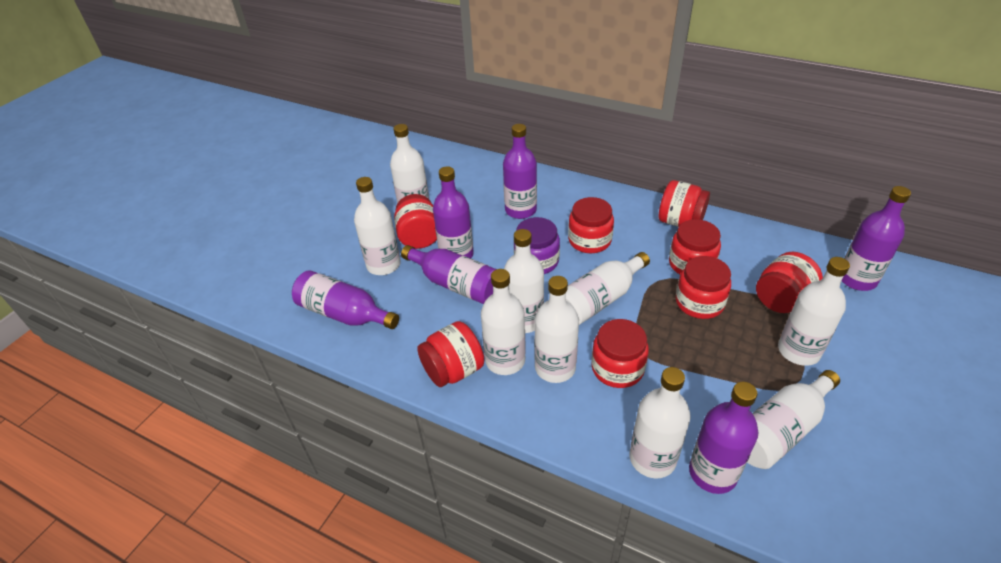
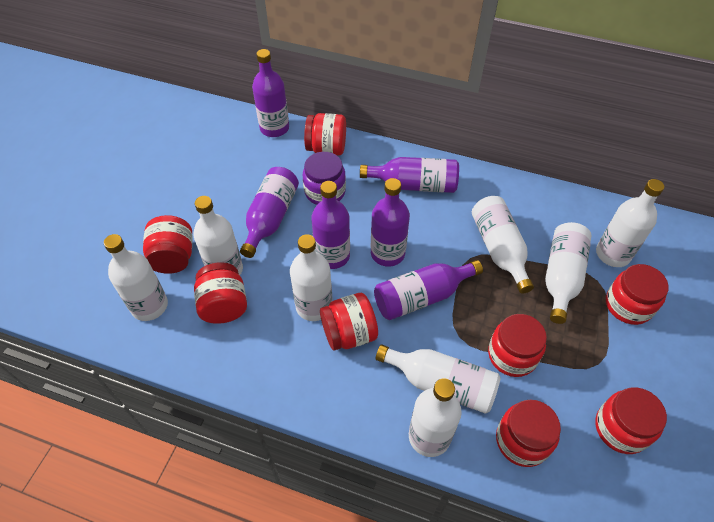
white bottle: [354,177,401,275] [390,124,429,204] [481,269,526,375] [504,229,544,333] [534,276,579,383] [566,252,650,325] [630,367,691,479] [747,370,840,469] [778,257,850,366] = 9 -> [104,234,168,321] [193,196,243,275] [290,234,332,321] [376,345,501,414] [409,378,462,457] [472,196,534,294] [545,222,592,324] [596,179,664,267] = 8

